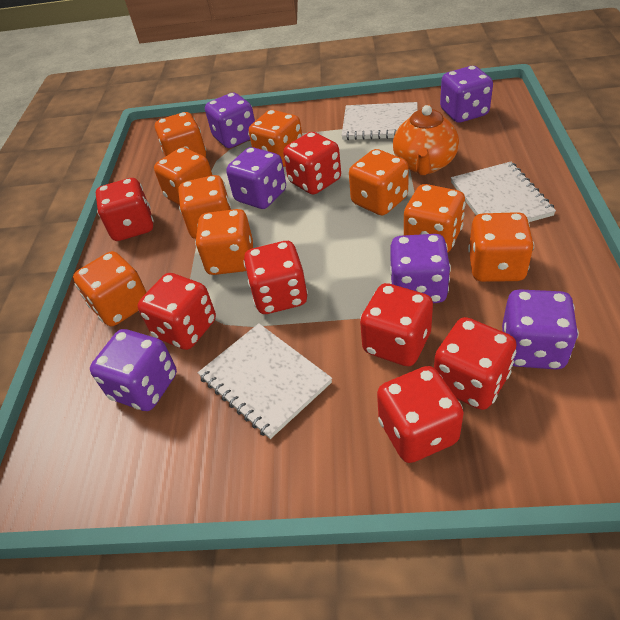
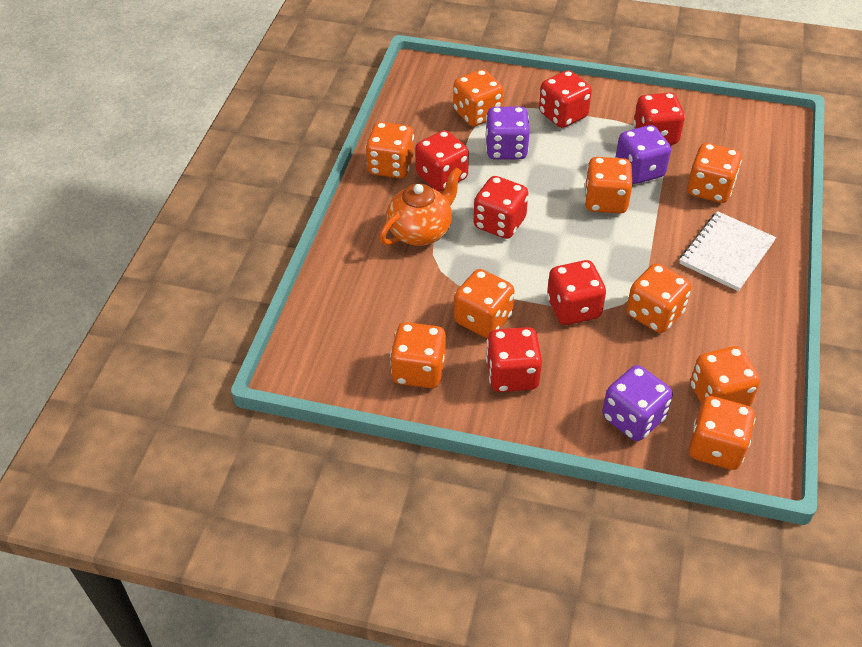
purple dice: [90,329,177,411] [205,93,255,148] [226,147,286,209] [390,234,451,303] [440,66,493,123] [502,289,579,370] = 6 -> [485,107,530,159] [602,365,673,441] [615,125,671,184] = 3
red dice: [95,178,154,241] [138,273,216,350] [243,241,308,314] [283,132,341,195] [360,283,433,366] [377,366,464,463] [434,317,517,410] = 7 -> [415,130,469,191] [474,176,528,239] [486,327,542,392] [539,70,592,128] [547,260,606,325] [633,93,685,145] = 6
white notebook: [198,323,332,439] [342,102,418,140] [451,162,556,222] = 3 -> [680,211,776,291] = 1

